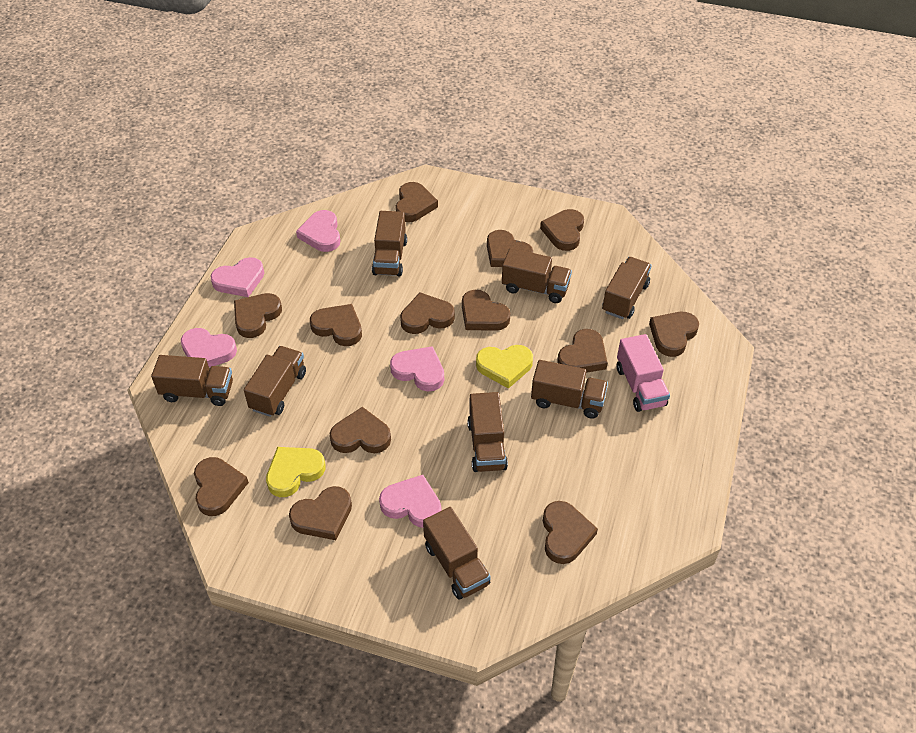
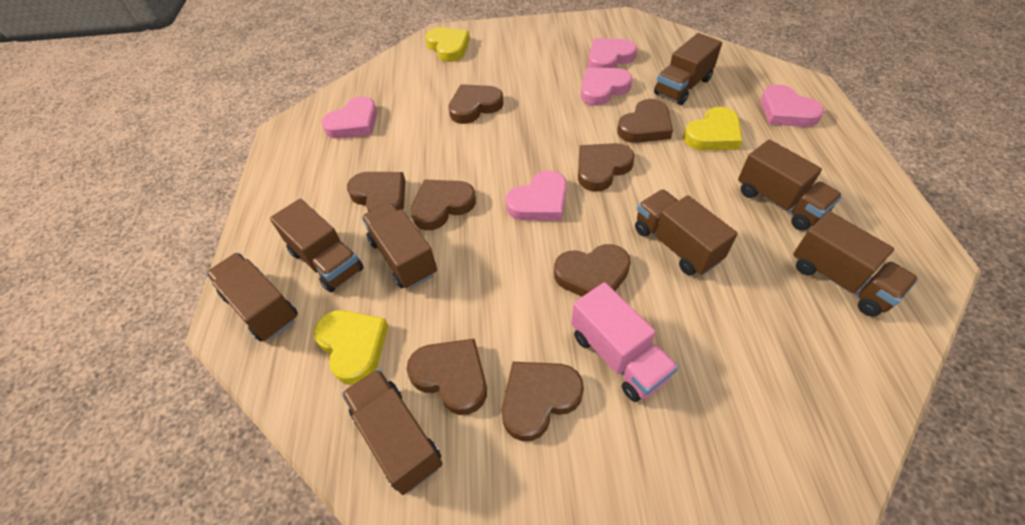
brown heart: [194,457,249,516] [234,293,282,338] [289,486,352,540] [310,304,362,346] [330,407,391,453] [396,182,438,222] [400,292,455,334] [462,290,510,331] [487,230,533,267] [540,209,584,251] [543,501,598,564] [557,329,607,373] [649,312,699,357] = 13 -> [347,172,405,212] [406,338,487,415] [410,179,476,230] [448,84,503,124] [502,362,584,441] [554,244,631,297] [578,143,635,192] [617,99,673,143] = 8
yellow heart: [266,447,325,497] [476,345,533,389] = 2 -> [313,310,389,385] [425,27,470,62] [684,107,742,150] = 3

